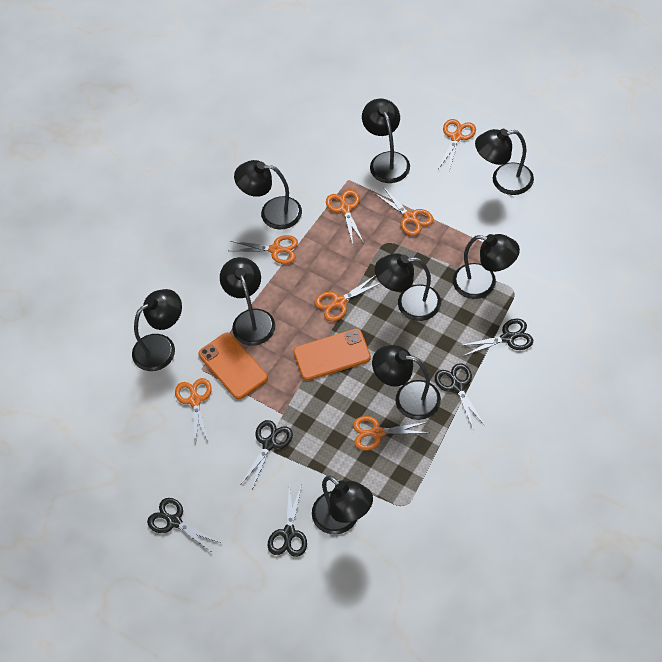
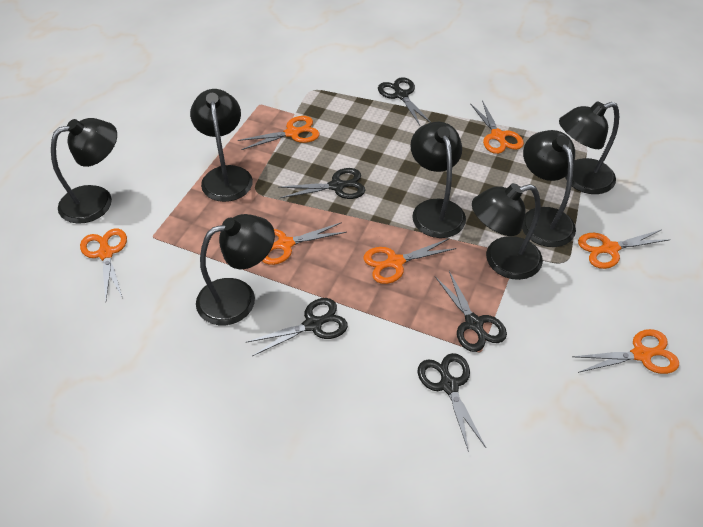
black lamp: [132,289,182,371] [220,257,275,346] [234,160,302,230] [312,475,373,535] [362,99,410,183] [372,345,441,420] [375,253,441,321] [453,234,520,299] [475,129,534,195] = 9 -> [51,118,117,224] [190,89,253,202] [196,214,275,325] [410,122,466,238] [472,183,543,280] [522,130,576,247] [559,101,619,194] = 7
orange phone: [198,333,268,400] [294,329,371,381] = 2 -> none = 0

